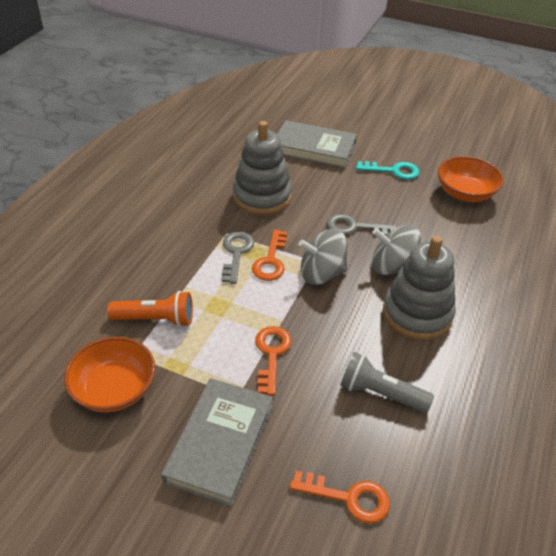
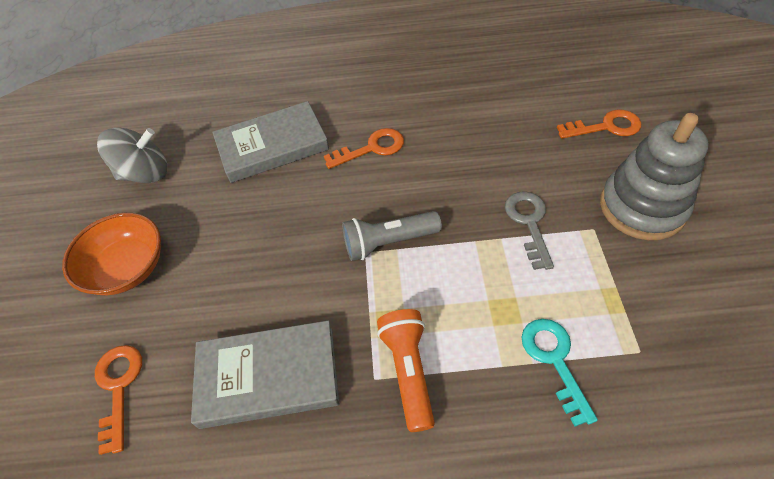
grey key: [222,231,254,284] [327,214,397,236] = 2 -> [505,192,554,270] = 1
grey spinning top: [298,229,348,285] [372,224,421,275] = 2 -> [97,128,167,183] = 1
grey stacking toy: [233,121,292,215] [383,236,456,340] = 2 -> [600,113,709,240] = 1
orange bowl: [64,337,155,412] [438,156,504,202] = 2 -> [62,213,161,295] = 1

